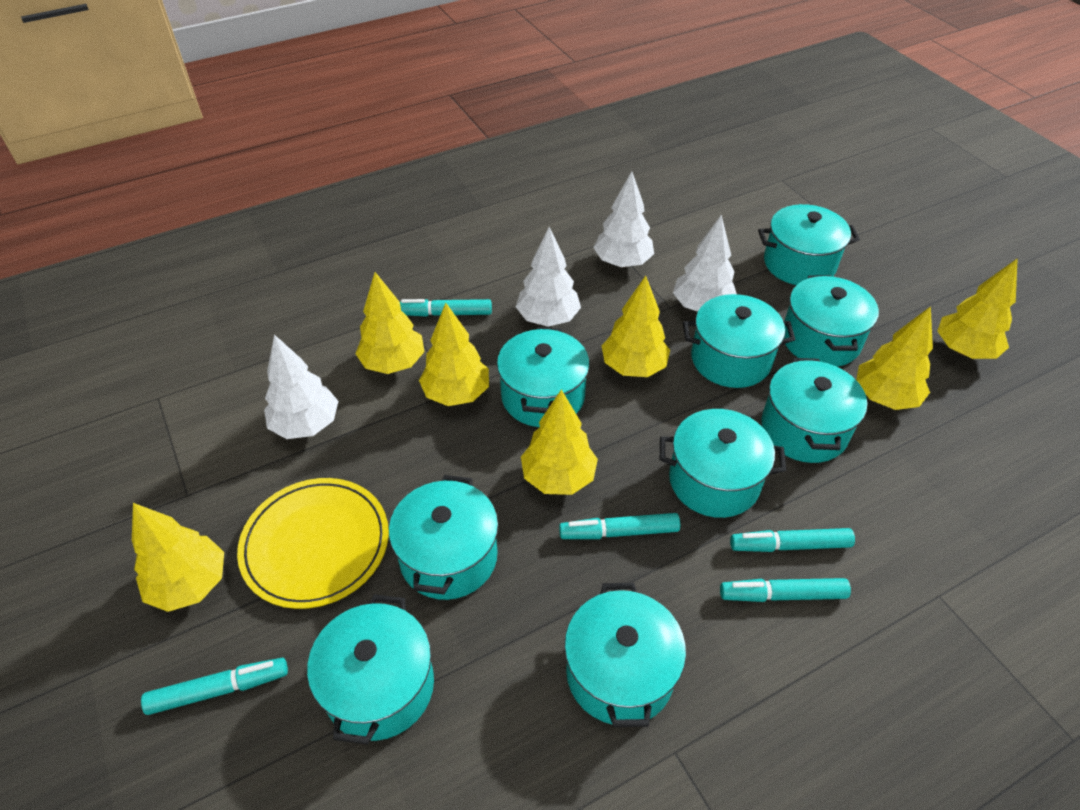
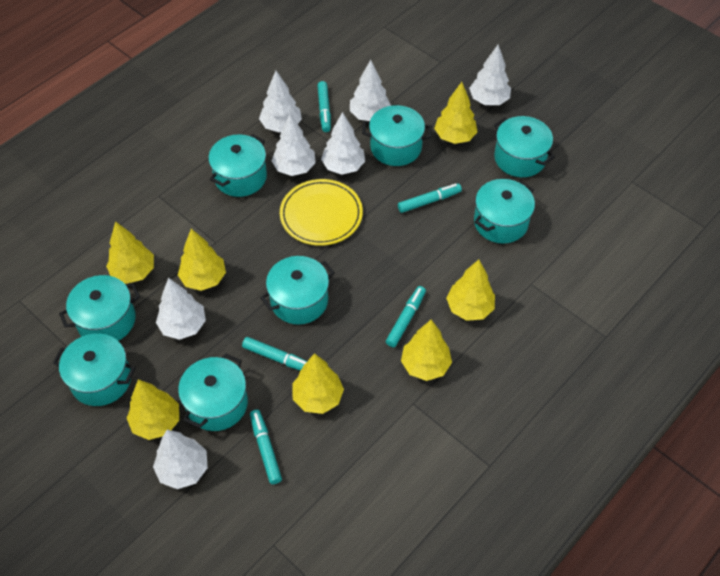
turquoise pot: [307,594,434,744] [389,475,498,600] [497,327,590,427] [564,583,686,727] [660,409,786,518] [683,294,796,388] [758,204,860,285] [761,358,867,463] [784,275,879,367] = 9 -> [53,333,136,406] [59,275,140,341] [178,353,248,431] [208,134,267,197] [260,256,335,324] [362,105,432,166] [474,179,535,244] [494,116,555,177] = 8
white tree: [264,334,338,439] [516,227,581,327] [593,171,654,267] [673,215,737,312] = 4 -> [153,430,208,489] [156,278,206,340] [259,71,302,132] [272,114,316,176] [321,112,365,175] [350,60,391,121] [469,45,511,105] = 7

